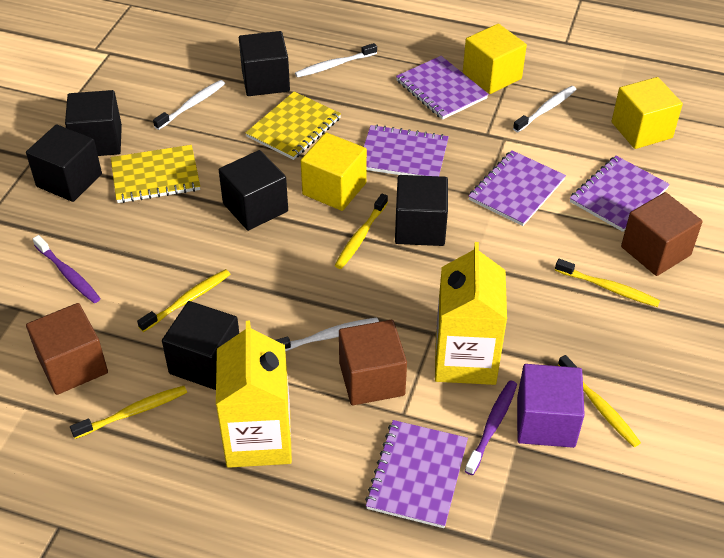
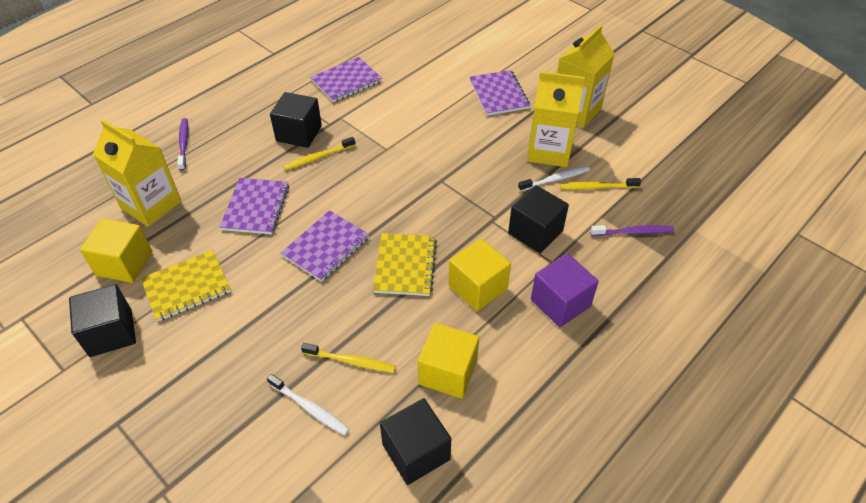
black cube: [26,124,102,202] [65,90,122,156] [162,301,239,390] [219,150,288,231] [239,31,290,96] [395,175,448,246] = 6 -> [69,284,136,357] [270,92,322,148] [380,398,451,485] [508,185,569,253] = 4
brown cube: [26,303,108,395] [339,320,407,405] [621,192,703,276] = 3 -> none = 0
purple notebook: [364,125,449,176] [365,420,468,528] [396,56,489,120] [469,150,566,226] [570,156,670,232] = 5 -> [219,178,289,234] [281,210,369,282] [310,57,382,102] [469,70,530,116] = 4
white toothbrush: [153,80,225,130] [276,317,379,351] [295,43,377,78] [513,86,577,132] = 4 -> [267,374,350,435] [518,166,590,192] = 2
yellow carton: [216,321,292,468] [435,242,507,385] = 2 -> [93,119,182,227] [527,71,585,167] [557,25,615,128] = 3
yellow toothbrush: [70,386,187,439] [137,269,230,332] [335,194,388,269] [555,259,660,307] [558,355,641,447] = 5 -> [283,137,355,170] [301,343,396,373] [560,178,641,190] = 3

